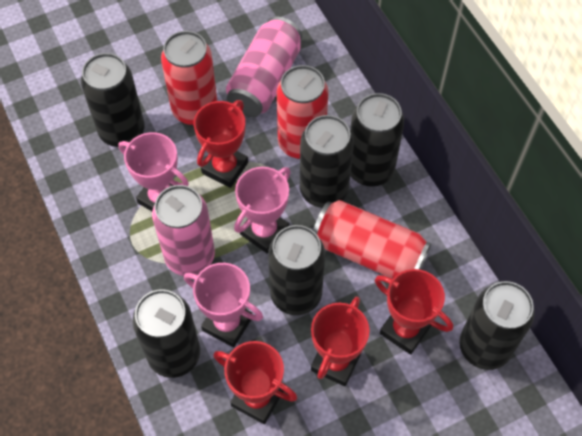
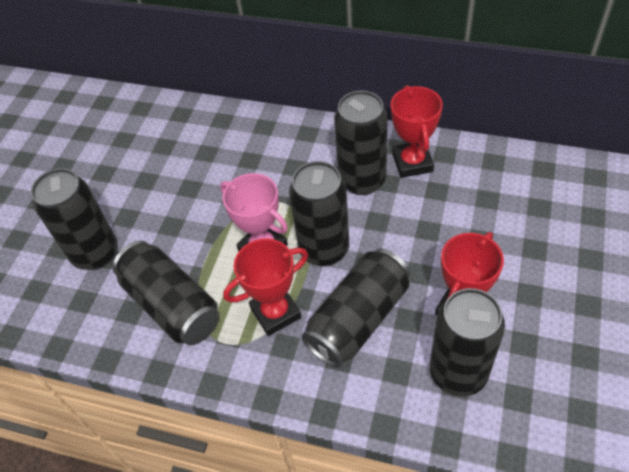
pink can: [152,185,215,276] [226,17,302,117] = 2 -> none = 0
pink trophy: [118,132,189,211] [184,263,263,347] [234,167,291,254] = 3 -> [220,173,288,251] = 1
red can: [161,31,217,126] [277,65,329,159] [313,200,431,279] = 3 -> none = 0
red trophy: [194,100,248,188] [213,341,297,424] [311,296,369,386] [375,269,453,354] = 4 -> [223,239,308,336] [391,85,443,178] [435,232,504,316] = 3

